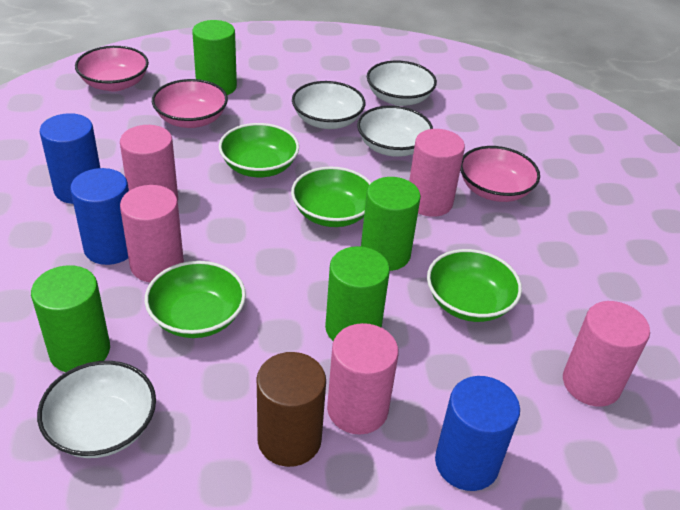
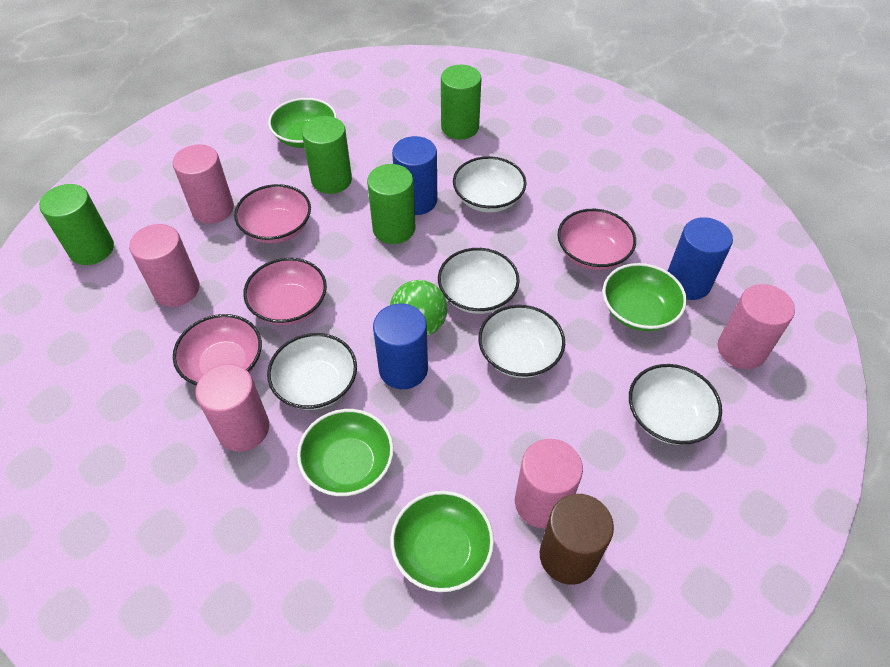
green ball: none = 0 -> [390,280,447,336] = 1
pink bowl: [75,46,149,92] [152,79,228,128] [460,146,540,202] = 3 -> [173,314,262,385] [234,184,311,243] [243,258,327,325] [558,209,636,270] = 4
white bowl: [37,361,156,458] [292,81,365,129] [357,105,433,157] [367,61,437,106] = 4 -> [267,333,357,410] [438,248,520,314] [453,156,527,213] [478,305,565,378] [629,364,722,445] = 5

